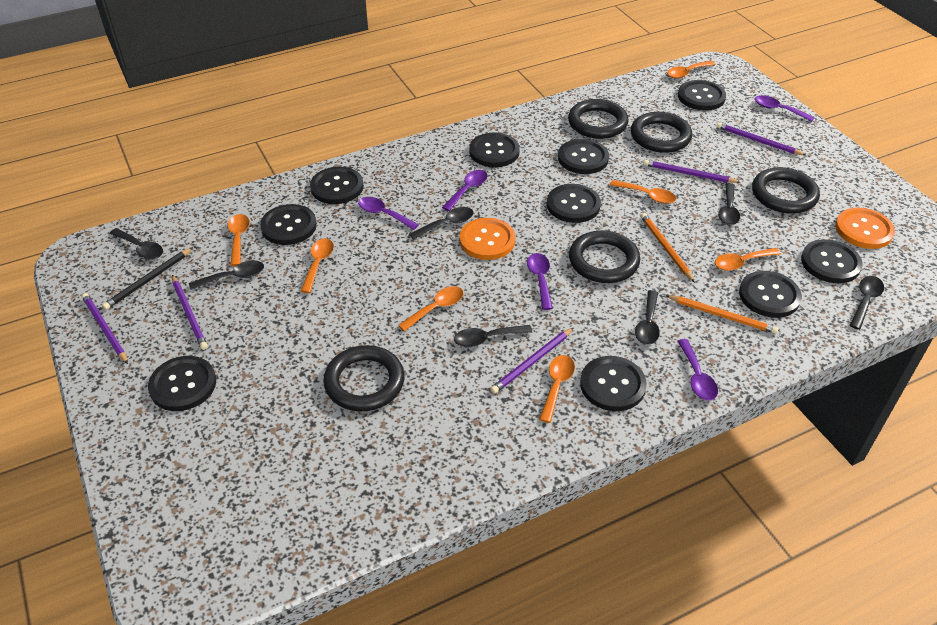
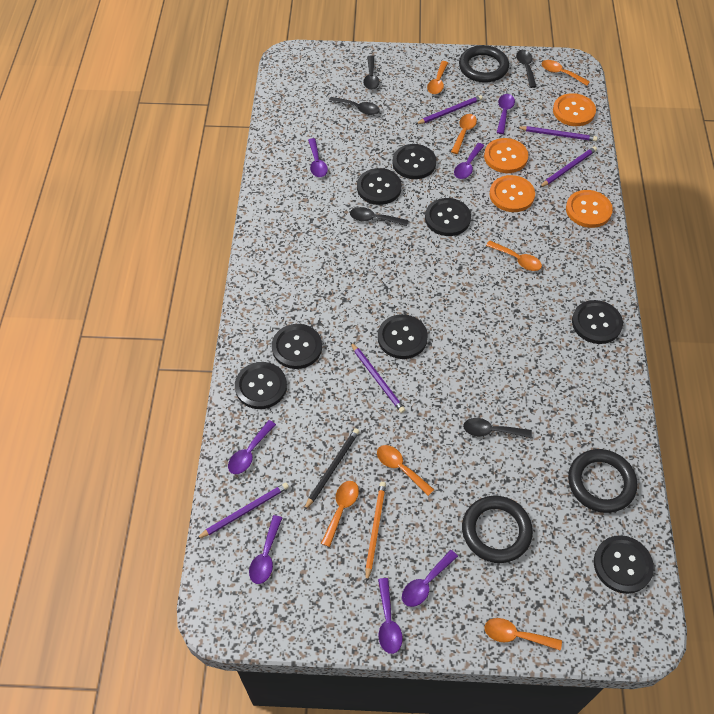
black button: [148,356,216,411] [260,204,317,245] [310,166,363,204] [469,133,520,167] [547,184,601,223] [558,139,609,174] [580,356,647,411] [678,80,726,111] [739,271,802,318] [801,239,863,283] = 10 -> [235,362,287,409] [272,324,322,369] [357,168,402,205] [378,314,428,359] [392,144,436,179] [425,198,471,236] [572,300,623,344] [594,535,654,594] = 8
black ring: [323,345,404,411] [568,99,628,139] [569,231,640,283] [631,112,692,153] [752,167,820,214] = 5 -> [459,45,509,83] [462,496,533,563] [568,449,637,513] = 3
black spoon: [110,228,163,259] [189,260,264,290] [409,207,474,240] [454,325,532,347] [635,290,660,345] [718,183,740,225] [849,276,884,330] = 7 -> [328,97,380,115] [350,207,408,226] [363,55,380,90] [463,418,532,438] [516,50,537,88] = 5
orange button: [459,218,515,260] [835,208,895,249] = 2 -> [484,138,528,173] [489,175,535,212] [553,93,596,126] [566,190,613,228] = 4
orange pencil: [641,213,695,282] [665,295,778,334] = 2 -> [365,482,386,582] = 1
purple spoon: [358,197,419,230] [442,170,488,211] [527,253,553,310] [678,339,718,401] [755,95,815,122] = 5 -> [228,420,276,474] [249,515,282,584] [308,138,328,177] [378,578,403,654] [402,550,458,607] [454,143,484,179] [497,94,515,134] = 7

